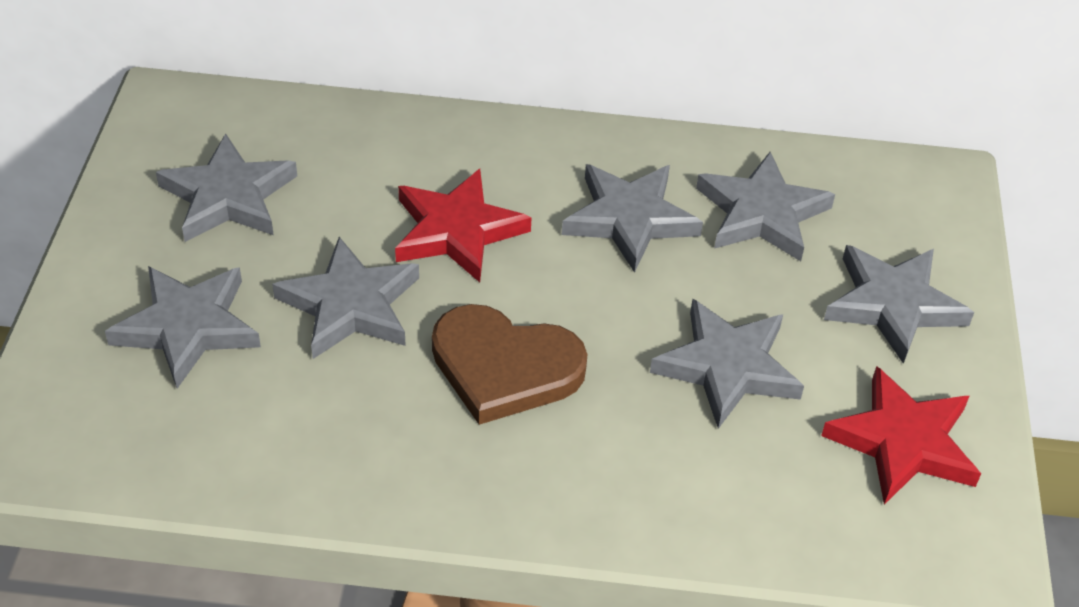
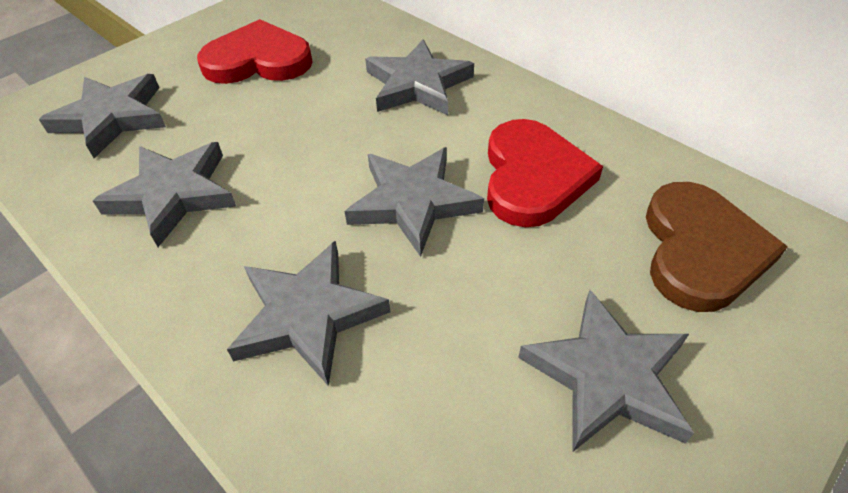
grey star: [105,266,261,389] [156,134,297,242] [272,237,419,359] [562,164,703,273] [650,299,804,429] [696,152,835,261] [824,245,974,364] = 7 -> [39,74,166,158] [93,142,236,247] [227,241,390,386] [344,147,484,257] [365,39,474,115] [518,290,694,452] = 6
red heart: none = 0 -> [197,19,313,84] [487,119,603,227] = 2
red star: [395,169,532,282] [821,366,981,505] = 2 -> none = 0

